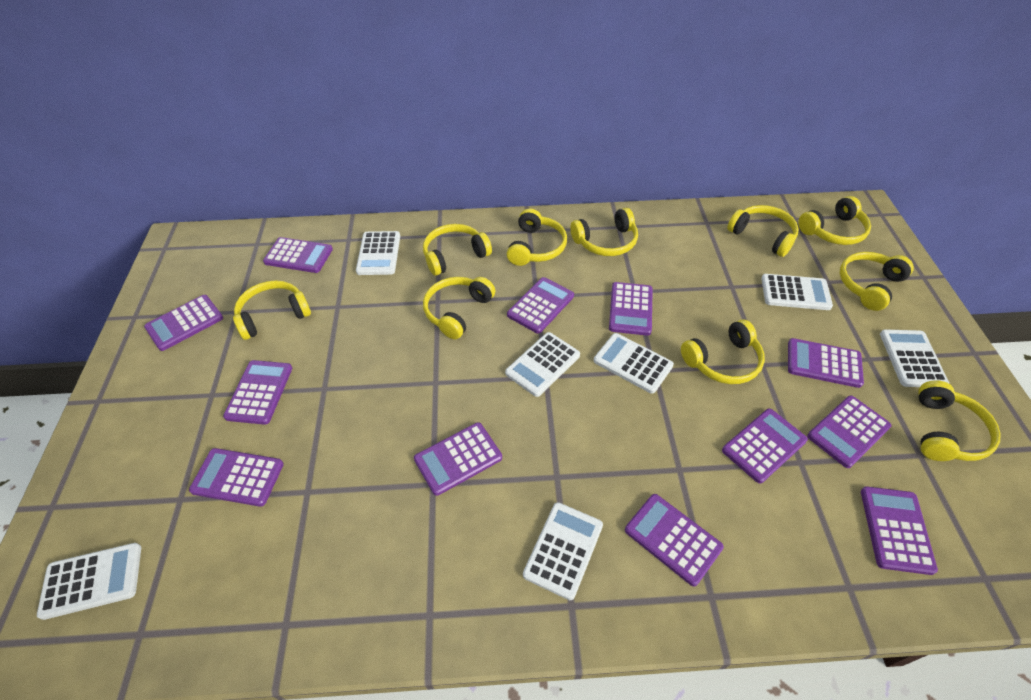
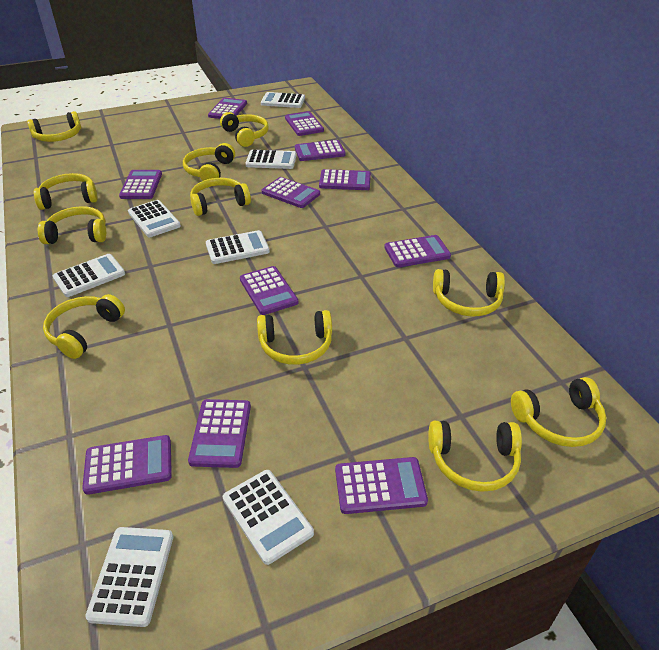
purple calculator: [144,295,223,351] [189,448,284,507] [223,360,292,425] [263,237,333,273] [414,422,502,496] [507,277,574,334] [609,282,653,336] [625,494,724,587] [722,409,808,484] [788,338,864,388] [807,395,892,468] [861,486,938,575] = 12 -> [82,435,172,495] [119,170,162,199] [188,399,251,468] [208,98,247,119] [240,266,298,315] [262,177,320,208] [285,111,324,136] [295,140,346,161] [319,169,371,190] [335,457,428,514] [384,235,451,268] = 11
yellow headphones: [233,280,311,340] [423,224,492,276] [423,277,495,339] [507,209,567,266] [570,208,638,256] [681,319,765,384] [727,205,799,257] [798,196,871,245] [840,252,914,311] [918,380,1001,461] = 10 -> [27,111,81,142] [34,173,98,210] [38,206,106,244] [43,294,125,359] [183,143,235,181] [190,178,251,216] [220,112,269,147] [257,310,332,365] [428,421,522,492] [433,269,505,317] [511,377,606,447] = 11

